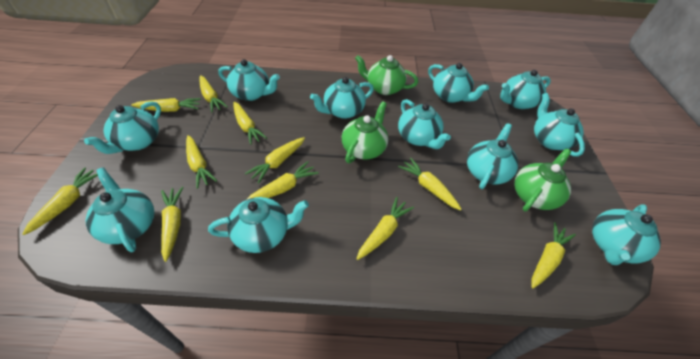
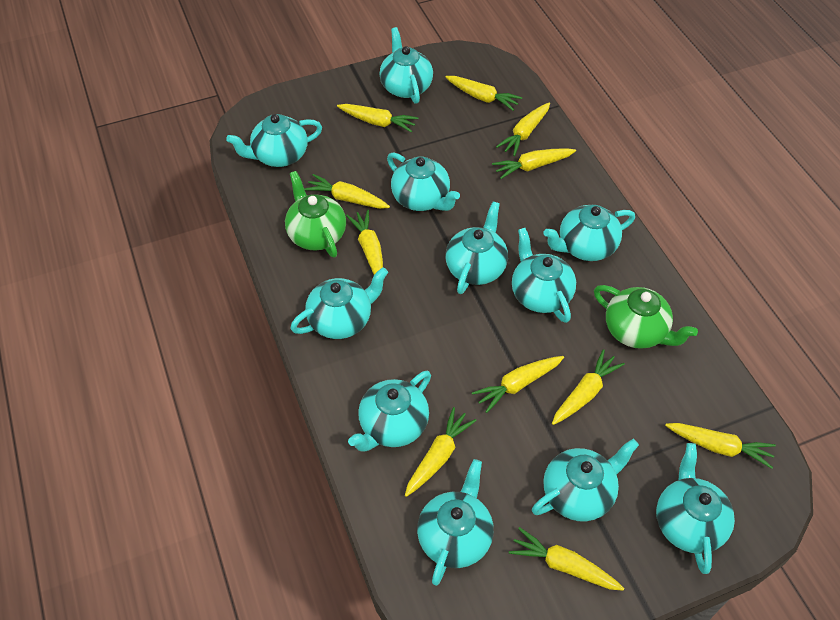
green teapot: [342,101,389,163] [355,55,418,95] [514,149,571,211] = 3 -> [285,171,346,258] [594,285,698,349] = 2

